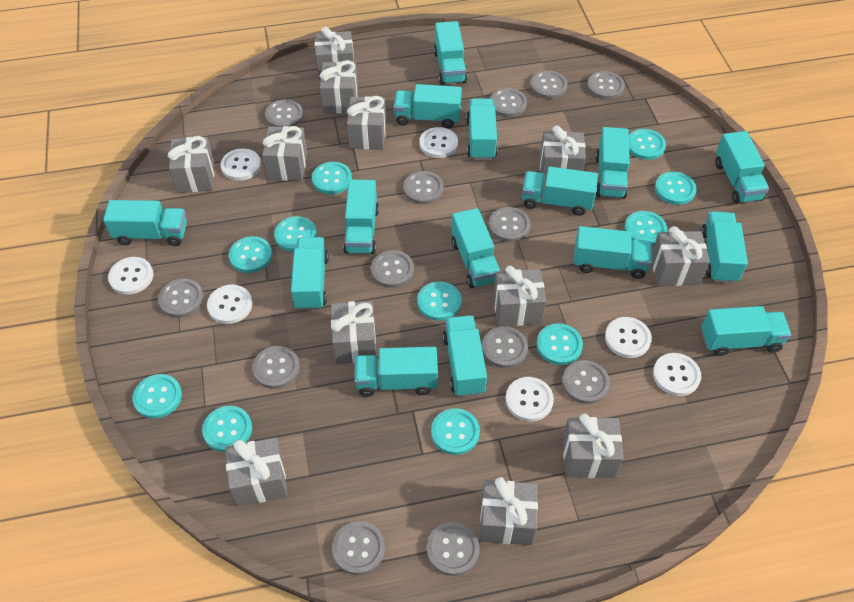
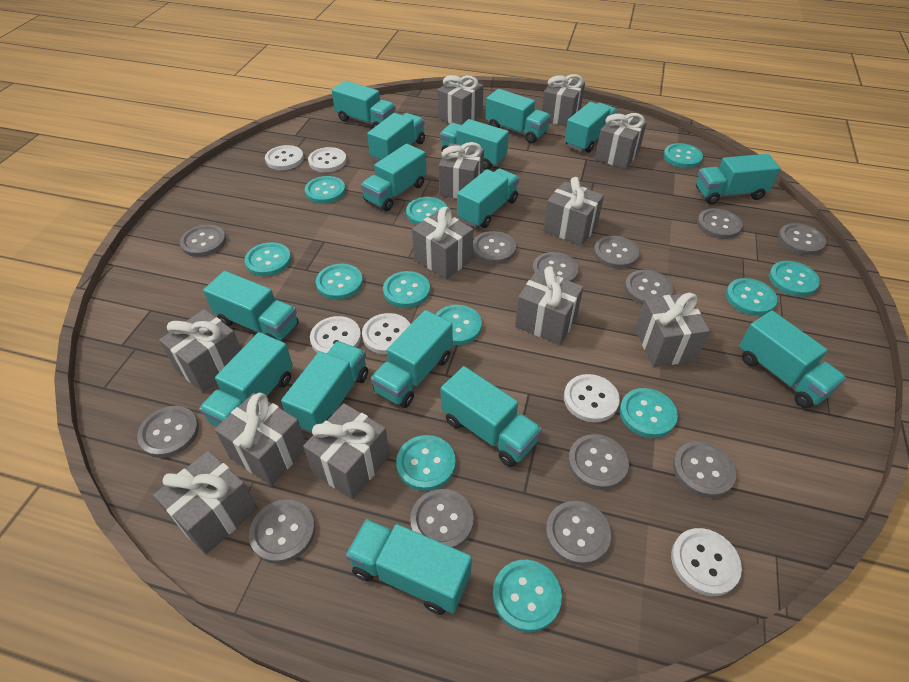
turquoise button: [132,374,182,419] [202,406,252,452] [229,236,272,273] [274,216,317,252] [312,162,352,194] [417,281,462,321] [431,408,480,455] [537,323,583,365] [624,211,667,246] [629,129,666,160] [655,171,697,205] = 11 -> [245,242,291,276] [305,176,346,204] [316,264,363,300] [383,271,430,308] [396,435,456,491] [406,197,447,225] [435,305,482,345] [493,560,562,632] [620,388,678,438] [663,143,703,168] [726,278,777,316] [769,261,820,297] = 12
white button: [108,257,153,295] [207,285,252,324] [221,149,261,181] [419,127,458,158] [506,377,554,421] [605,317,652,358] [653,353,701,396] = 7 -> [265,145,304,170] [308,147,347,172] [310,316,361,354] [362,313,411,354] [564,374,620,422] [671,528,742,596] = 6

